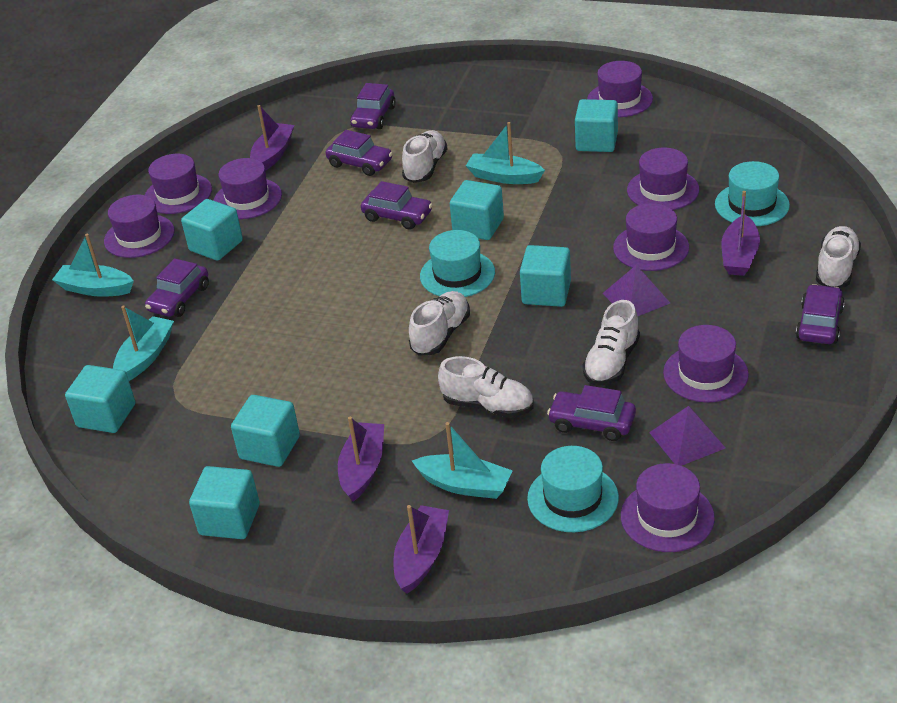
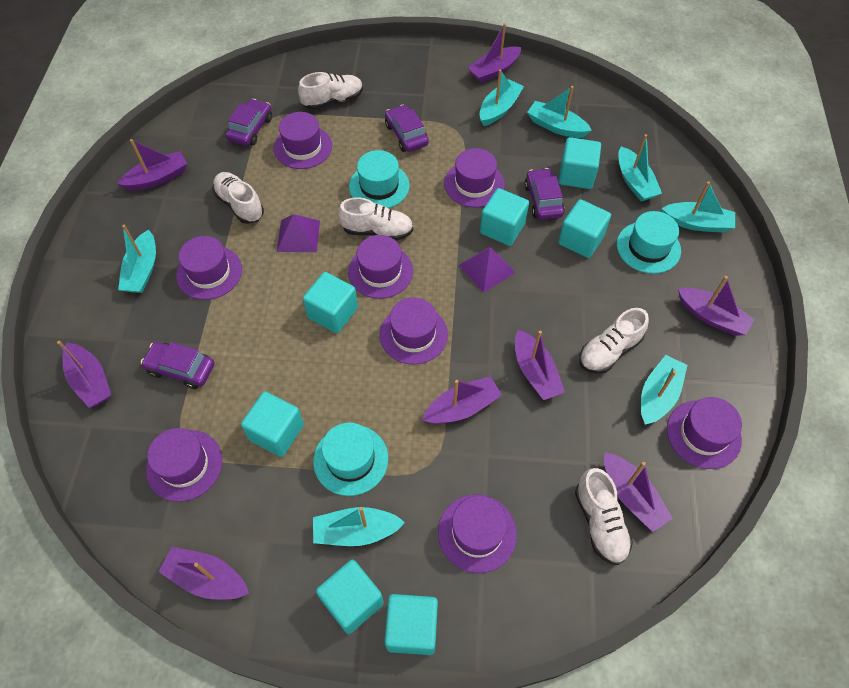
purple boat: [250,105,294,171] [338,416,384,502] [393,505,449,594] [721,191,760,276] = 4 -> [57,341,111,408] [117,139,187,191] [158,547,249,600] [422,376,502,424] [468,23,522,83] [515,330,565,400] [604,452,673,532] [678,276,755,336] = 8
purple car: [145,258,209,317] [326,130,393,176] [350,83,396,129] [361,181,433,230] [547,385,636,441] [796,284,845,344] = 6 -> [141,342,214,389] [226,99,272,146] [385,105,429,152] [524,168,565,220] = 4
turquoise boat: [52,234,134,297] [113,305,174,381] [412,422,513,499] [466,122,545,184] = 4 -> [118,225,156,293] [313,507,405,546] [480,69,524,126] [527,86,592,138] [618,134,662,201] [641,355,687,425] [662,181,735,233] = 7

